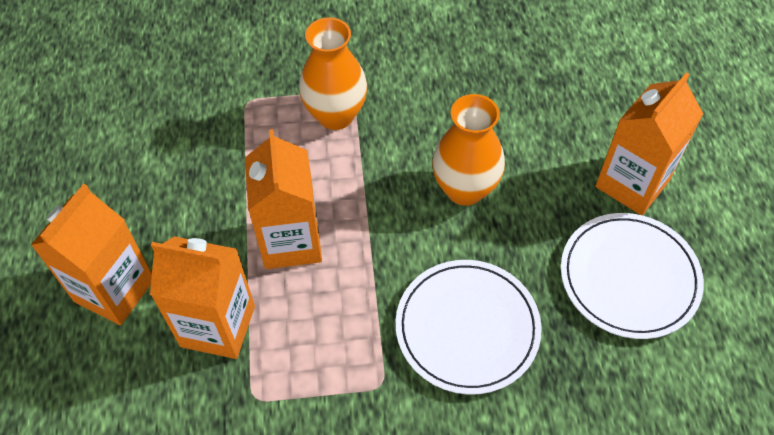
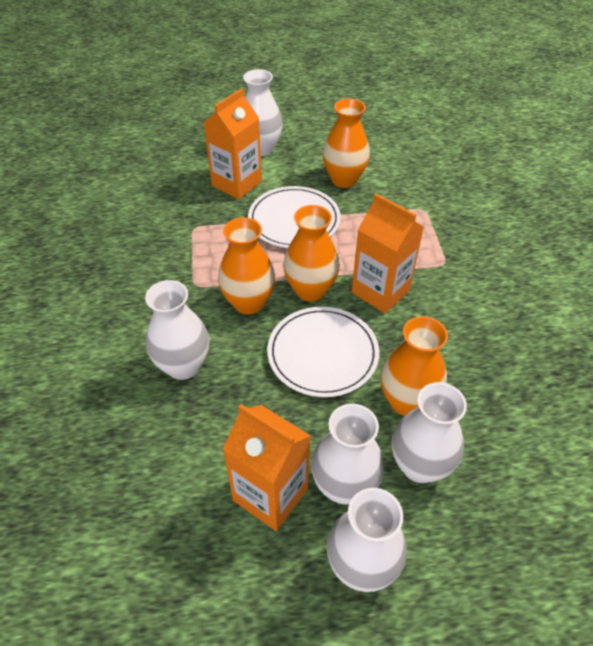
orange carton: [31,184,152,325] [150,236,255,359] [245,129,322,269] [595,72,703,215] = 4 -> [203,88,262,199] [223,404,311,531] [352,193,424,314] = 3
orange vase: [299,17,367,130] [432,94,505,206] = 2 -> [218,217,275,315] [283,205,340,301] [323,98,370,188] [380,316,448,416] = 4
white vase: none = 0 -> [145,280,209,380] [243,69,283,156] [311,404,384,505] [327,488,406,592] [392,382,467,483] = 5

